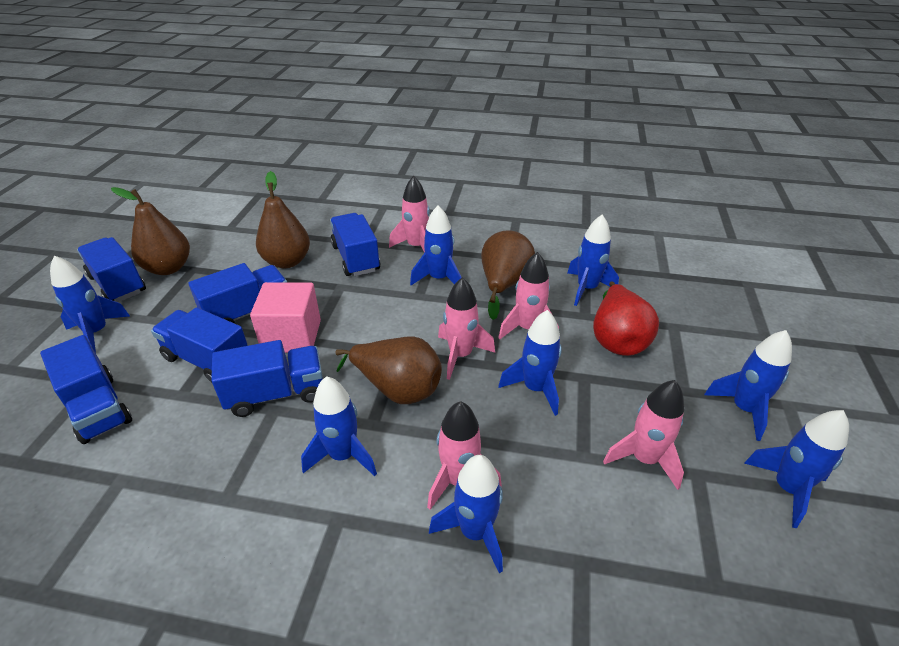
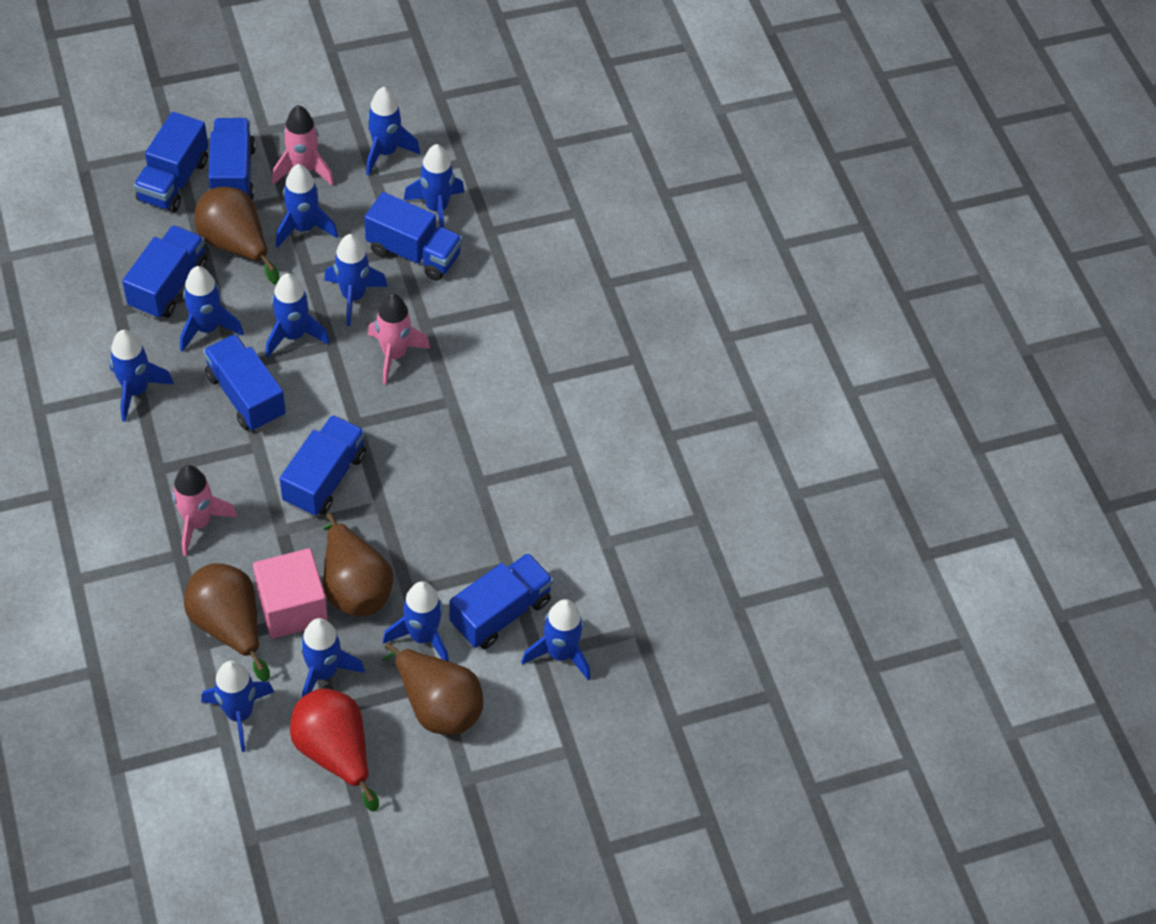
blue rocket: [50,256,130,353] [301,376,377,476] [410,205,462,285] [429,455,503,573] [498,310,562,416] [567,215,619,306] [704,330,792,441] [744,410,849,529] = 8 -> [109,330,174,422] [180,266,244,352] [201,661,274,752] [266,273,329,358] [276,164,338,248] [300,618,365,697] [324,234,388,326] [366,87,420,176] [383,581,449,661] [404,144,464,228] [521,599,590,680] = 11
blue truck: [40,335,132,444] [77,237,146,302] [151,307,248,382] [188,263,287,323] [211,340,323,417] [330,213,380,276] = 6 -> [122,225,207,319] [133,112,208,212] [203,334,286,431] [208,118,256,200] [280,415,366,516] [364,192,463,281] [449,553,554,649] = 7
pink rocket: [389,176,430,253] [427,401,502,510] [438,277,495,380] [498,252,559,339] [603,380,684,490] = 5 -> [172,465,237,556] [272,105,334,186] [368,293,430,385] = 3

